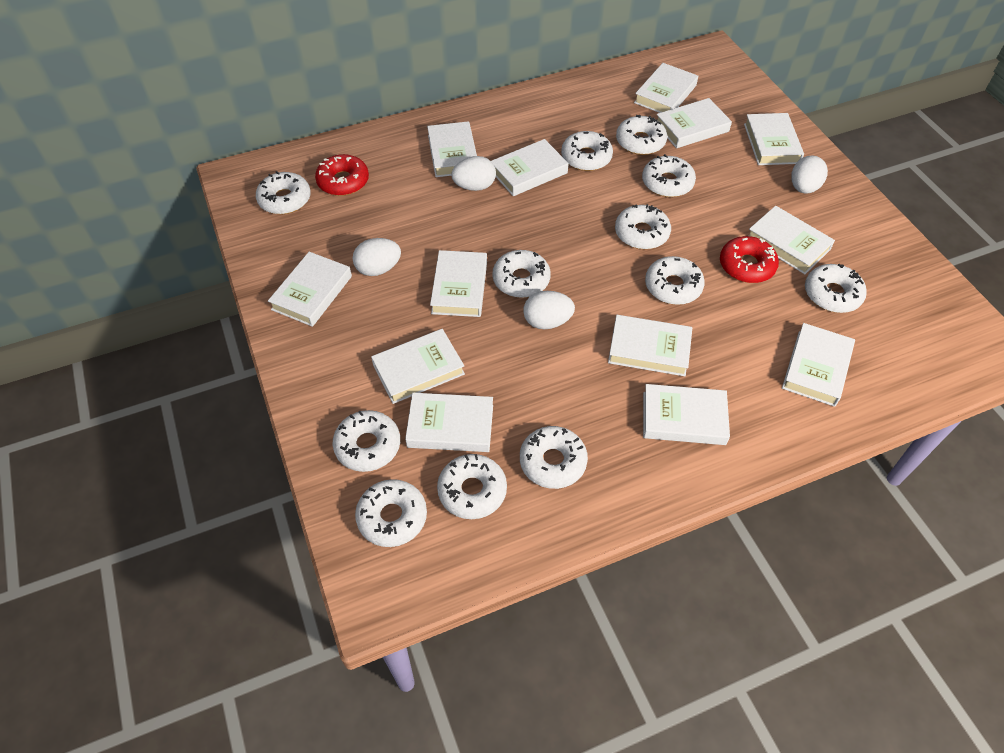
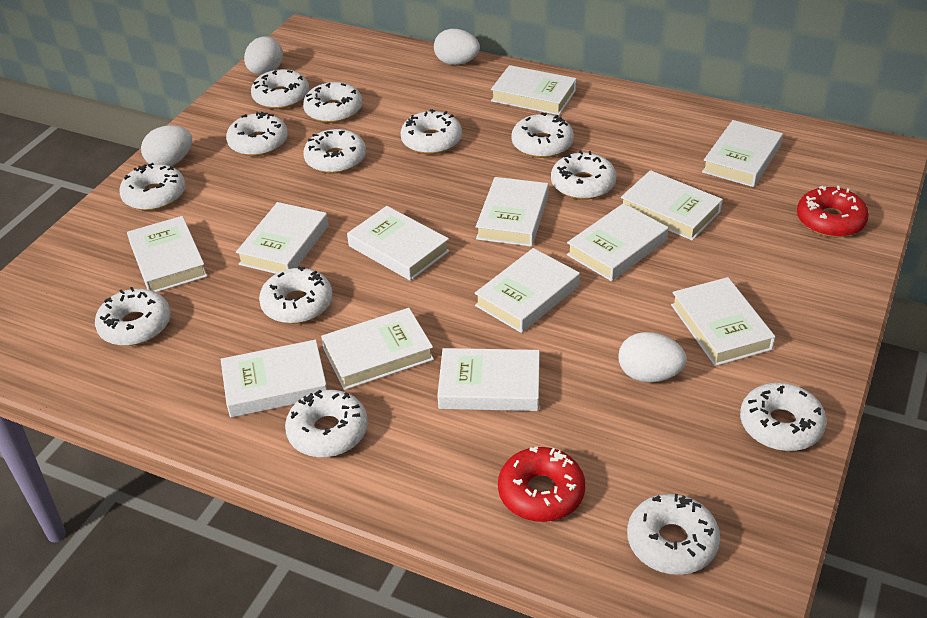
white donut: [256,171,311,214] [333,410,400,472] [355,479,427,547] [437,454,507,519] [492,250,551,298] [520,426,588,489] [561,131,613,171] [615,204,671,249] [616,115,667,155] [642,154,696,197] [645,256,705,305] [805,264,867,313] = 12 -> [95,287,171,346] [119,163,186,211] [226,112,288,156] [251,69,309,109] [259,266,333,324] [285,390,368,457] [303,82,362,123] [303,129,366,174] [400,109,462,154] [511,113,574,158] [551,151,617,200] [627,494,720,575] [740,383,826,451] = 13

